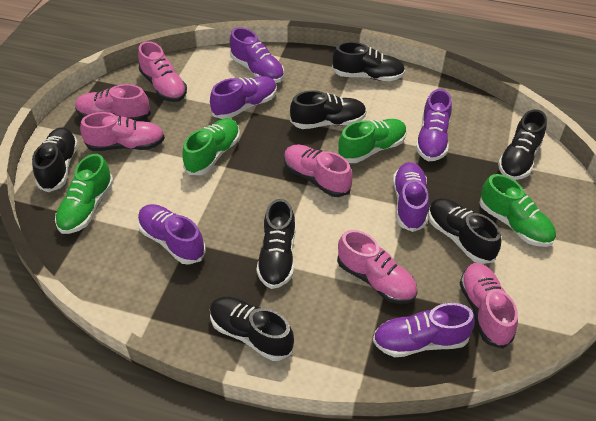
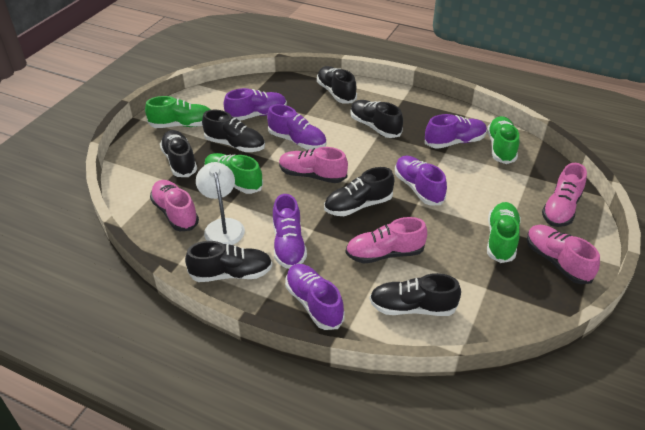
pink shoe: [75,84,151,121] [80,112,165,151] [138,41,187,102] [284,145,352,197] [337,230,417,304] [460,263,518,349] = 6 -> [150,180,199,231] [279,147,348,183] [346,217,427,264] [527,225,600,284] [542,163,587,227] = 5
white lamp: none = 0 -> [196,162,245,245] = 1

